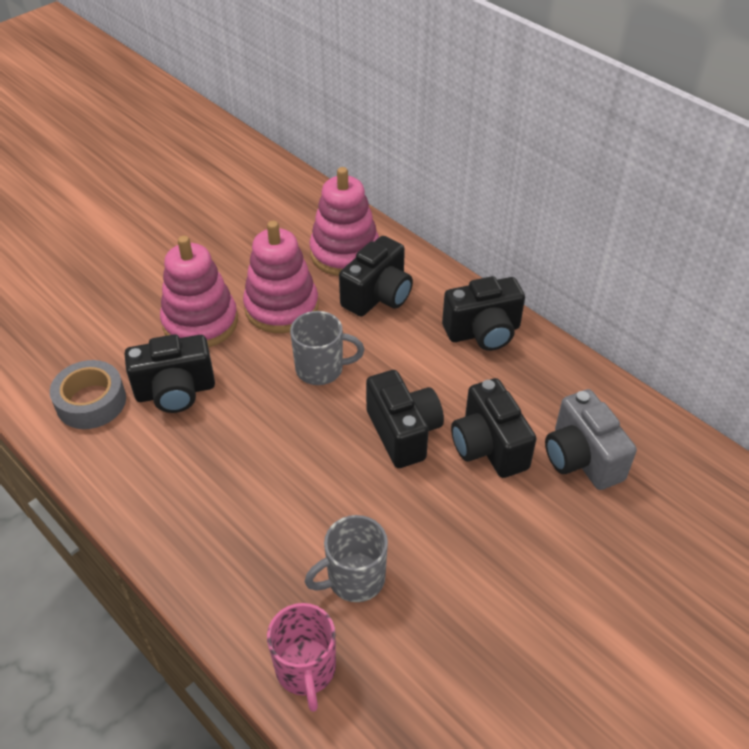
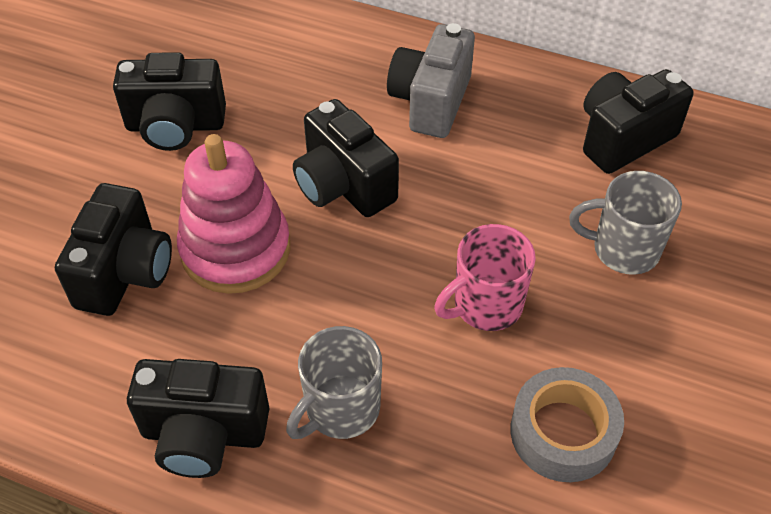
pink stacking toy: [160,236,238,348] [243,221,319,333] [309,167,379,276] = 3 -> [177,134,290,294] = 1

